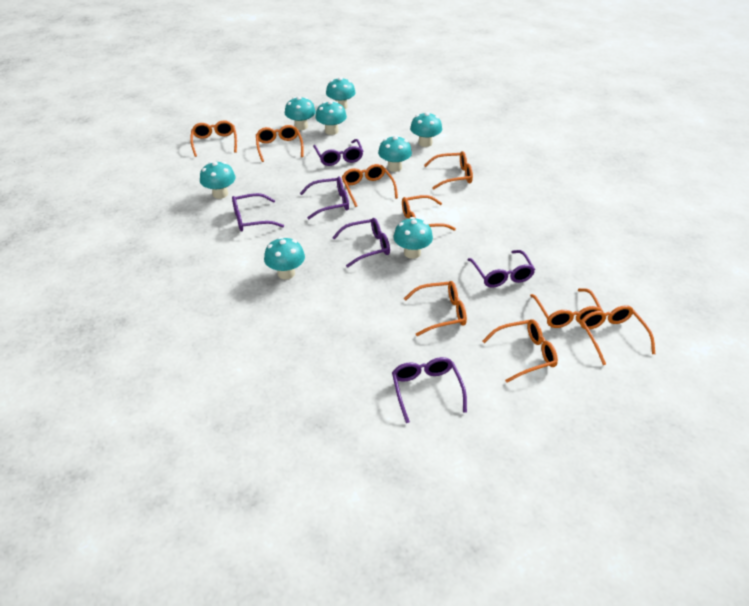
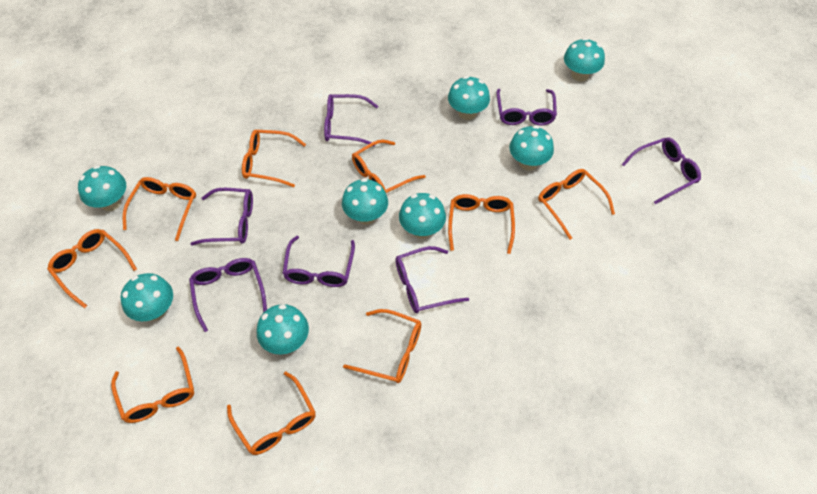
purple glasses: [232,193,284,231] [300,176,349,219] [313,139,363,166] [332,218,390,268] [392,357,467,423] [468,250,535,288] = 6 -> [189,258,267,332] [191,188,253,245] [282,236,355,287] [324,94,378,146] [395,246,469,313] [496,89,557,126] [622,137,701,204] = 7

